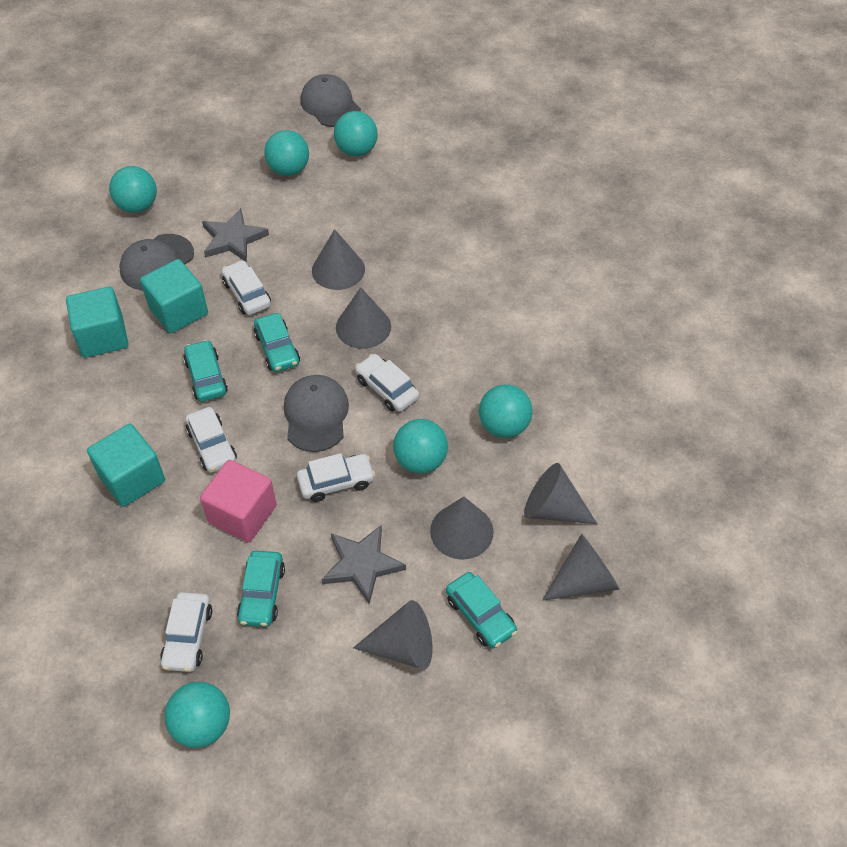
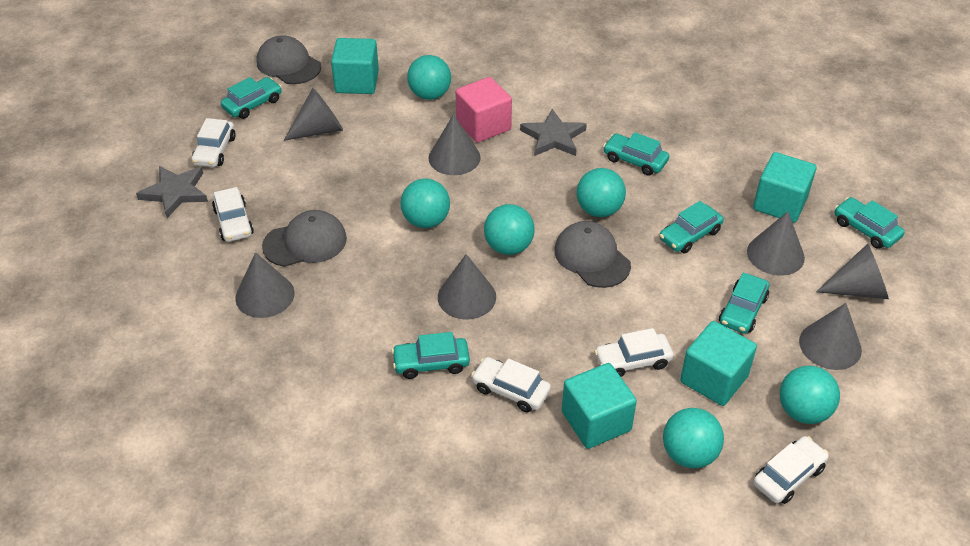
grey cone: [312,229,365,290] [336,287,391,349] [353,600,433,670] [430,497,494,560] [524,463,597,524] [542,534,620,601] = 6 -> [235,252,295,318] [284,88,343,141] [429,114,481,175] [438,254,496,320] [747,211,805,276] [799,303,862,370] [816,244,889,299] = 7
turquoise car: [184,340,228,402] [237,551,285,627] [254,313,300,372] [446,572,517,649] = 4 -> [221,77,282,119] [392,332,470,379] [603,132,669,176] [659,201,724,253] [719,273,769,334] [835,197,905,249] = 6
turquoise cube: [66,287,129,358] [87,424,165,507] [140,259,208,333] = 3 -> [331,38,379,94] [562,363,637,449] [680,321,757,406] [753,152,817,223] = 4

